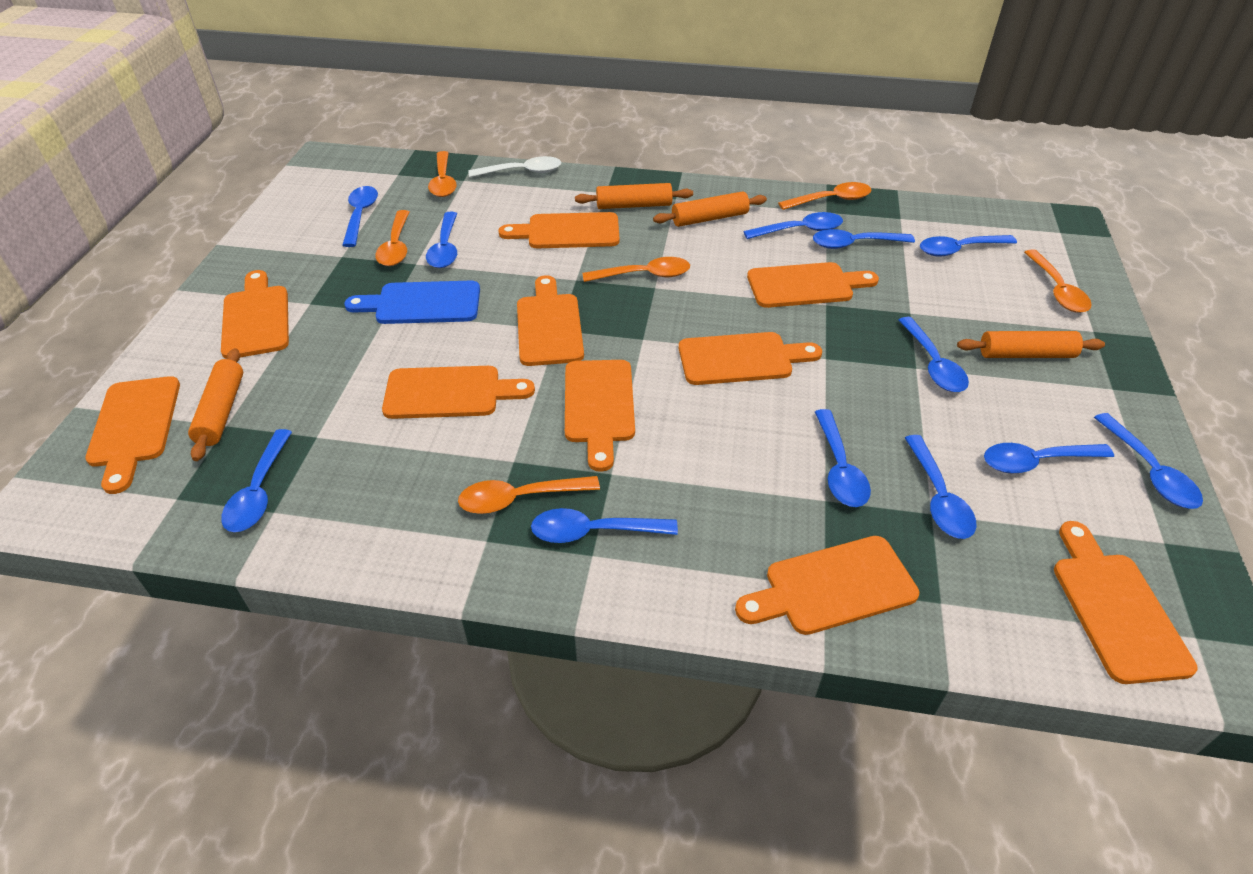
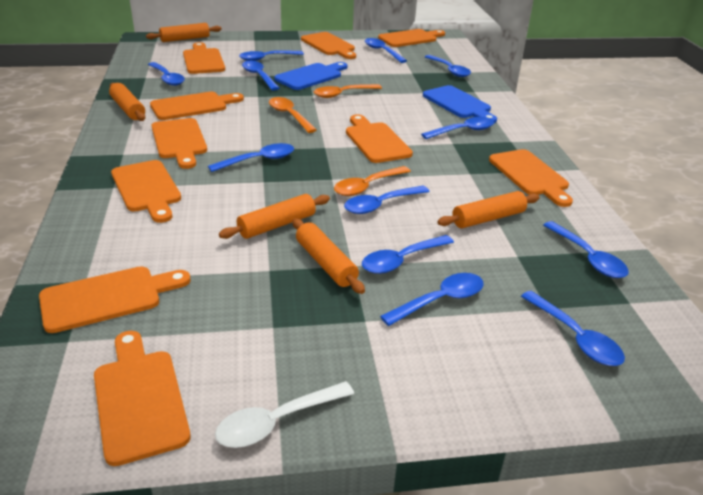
blue cutting board: [344,281,480,324] = 1 -> [274,62,348,90] [423,85,497,123] = 2
orange rolling pin: [188,348,243,461] [575,183,693,209] [653,191,767,227] [957,331,1105,358] = 4 -> [109,83,145,121] [146,23,222,42] [219,194,330,239] [292,218,365,294] [437,191,540,228] = 5
orange spoon: [375,210,409,266] [428,151,457,197] [458,476,600,514] [582,257,690,282] [778,182,872,210] [1024,249,1092,313] = 6 -> [269,97,317,133] [314,84,382,98] [334,166,411,196] = 3

